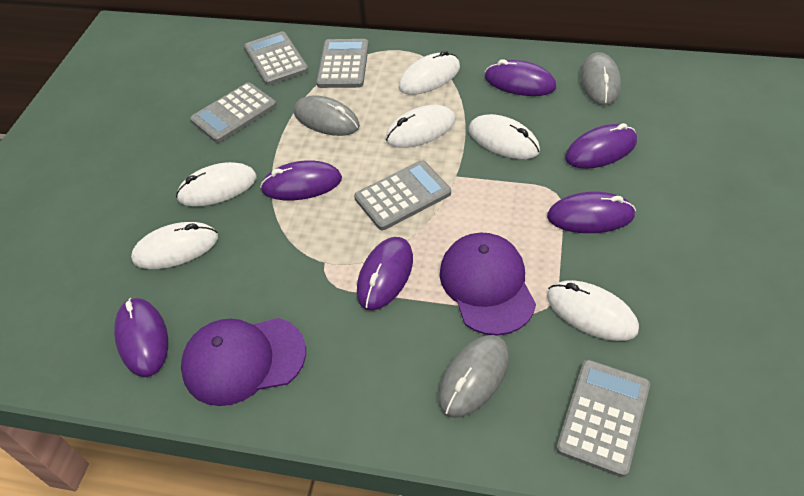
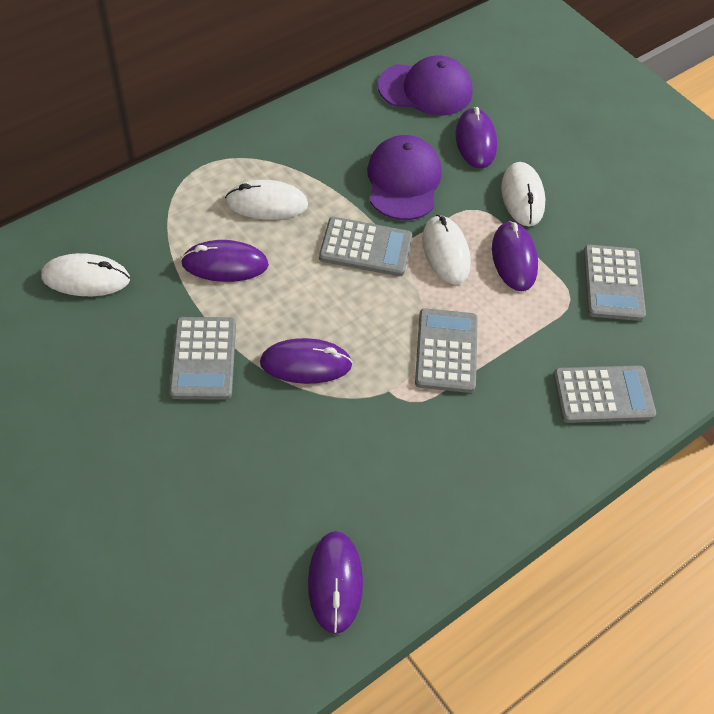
grey mouse: [294,95,360,136] [438,335,509,418] [580,52,621,106] = 3 -> none = 0
purple mouse: [114,298,168,377] [260,160,342,200] [357,237,413,310] [485,59,556,96] [547,192,636,233] [565,123,637,169] = 6 -> [181,240,269,282] [260,338,353,384] [308,531,363,634] [456,107,497,169] [492,221,538,291] = 5
white mouse: [131,222,218,269] [176,162,257,207] [385,105,456,148] [399,50,460,95] [469,114,540,159] [547,280,639,341] = 6 -> [41,253,130,296] [225,180,308,220] [422,215,471,284] [501,162,545,226] = 4

